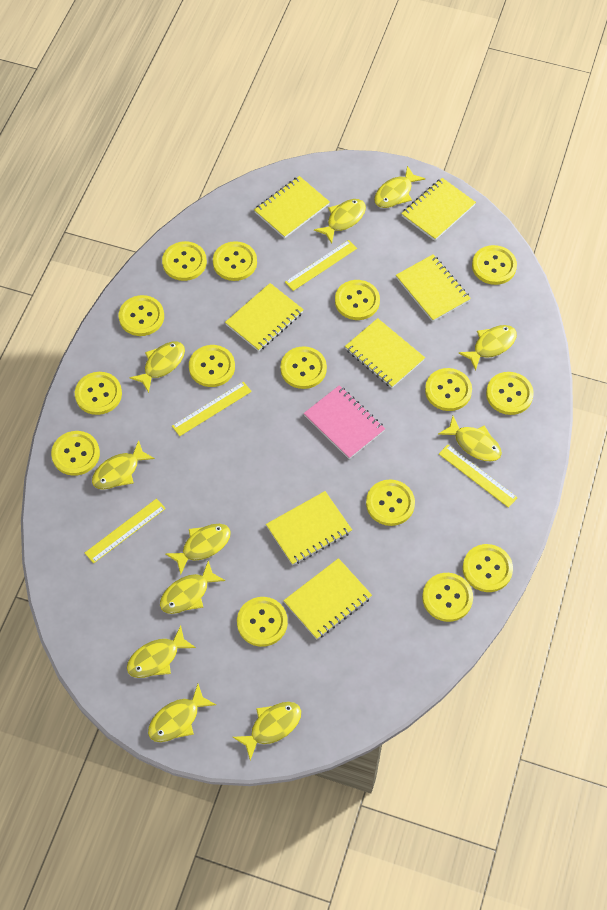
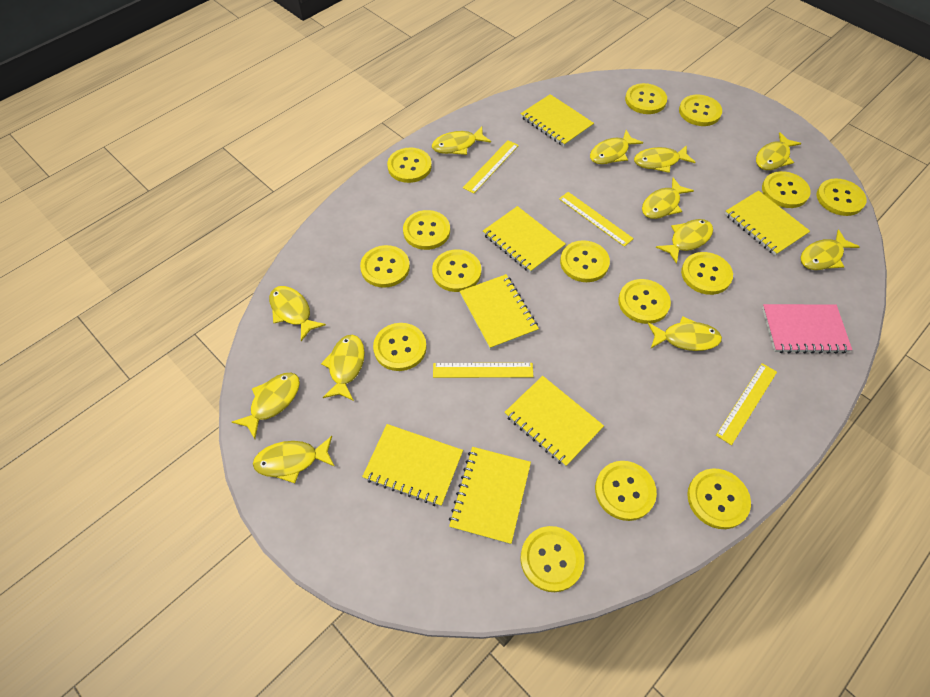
yellow fish: [92,440,155,490] [127,625,196,678] [129,342,185,393] [148,684,216,742] [160,561,225,614] [165,524,231,575] [233,702,301,760] [314,199,366,244] [374,166,425,208] [438,416,502,461] [459,325,517,371] = 11 -> [232,373,300,439] [253,436,335,483] [269,286,326,341] [321,335,365,401] [432,126,491,155] [590,130,643,164] [634,145,696,173] [642,178,694,219] [648,316,722,351] [656,219,713,264] [756,132,801,170] [801,229,860,270] = 12

